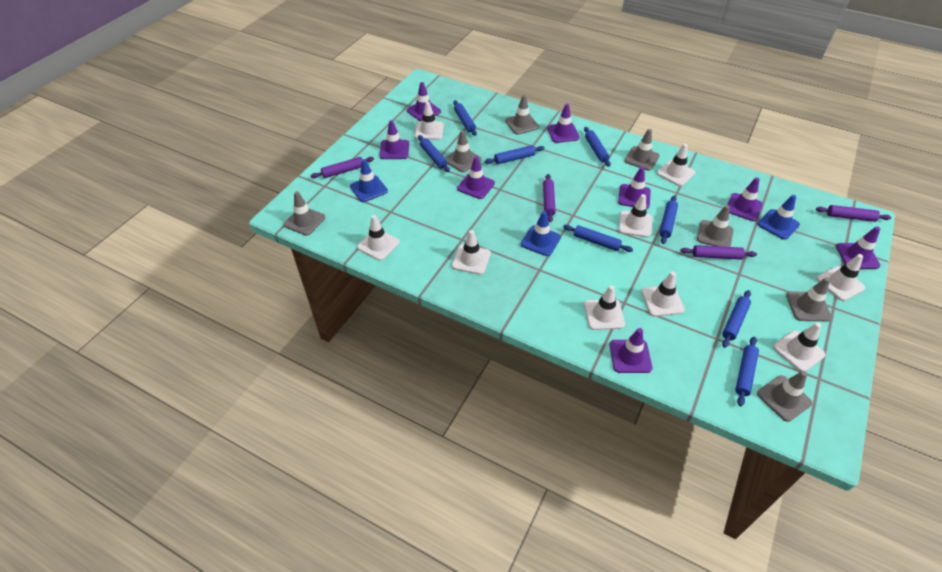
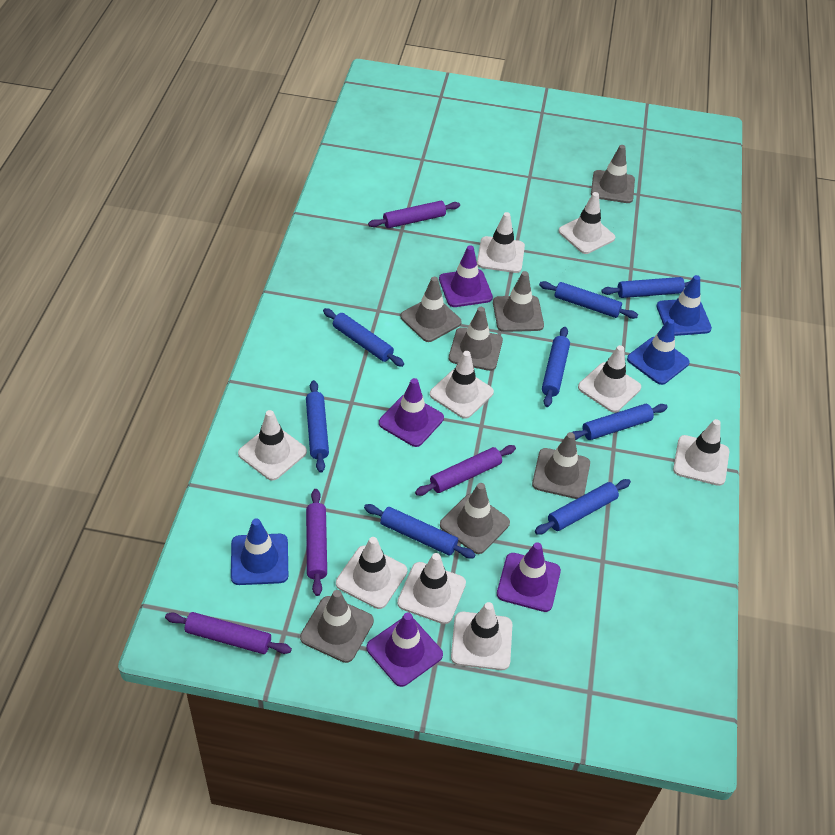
purple traffic cone: [379,120,409,159] [407,82,441,121] [457,156,495,199] [547,104,580,143] [609,328,652,373] [618,167,651,209] [727,177,763,221] [836,226,880,269] = 8 -> [366,612,443,687] [379,378,444,447] [439,245,493,307] [497,542,561,612] = 4

